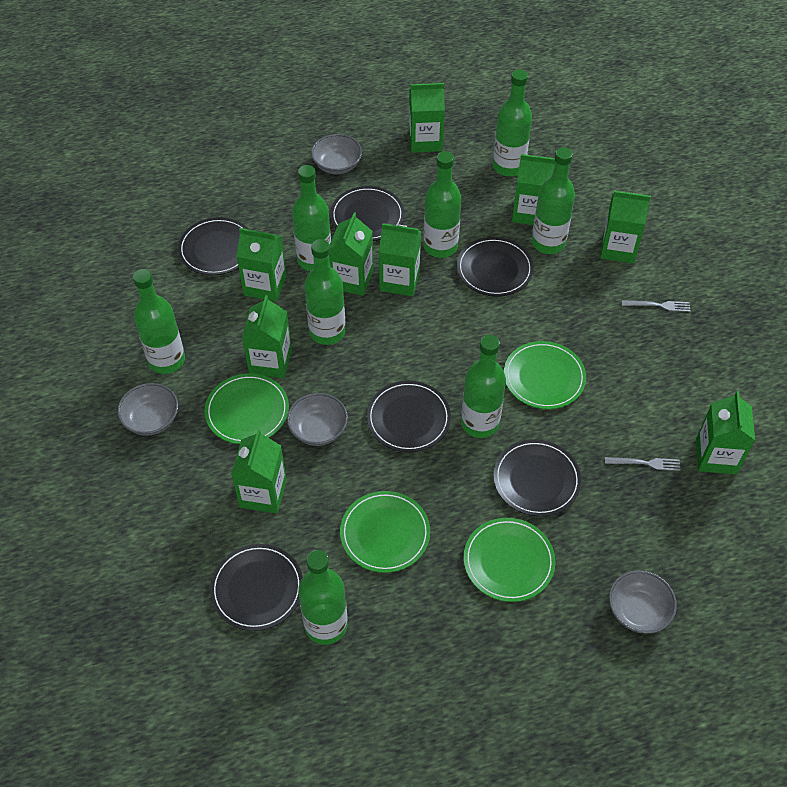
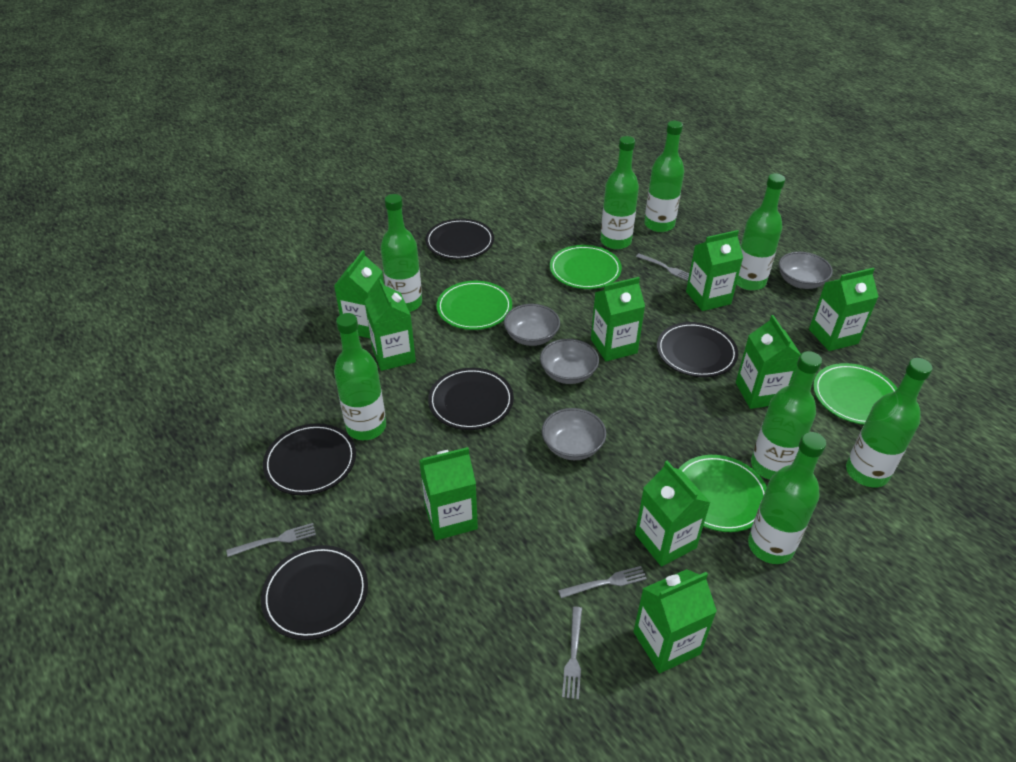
black plate: [178,217,248,275] [210,544,303,631] [330,186,404,241] [367,381,451,452] [457,237,534,297] [493,439,581,517] = 6 -> [261,545,368,640] [263,423,356,495] [425,219,494,260] [428,368,514,430] [657,322,738,377] = 5
grey fork: [605,457,680,471] [622,300,691,312] = 2 -> [227,523,316,557] [558,566,647,598] [562,607,582,700] [636,254,689,281] = 4

